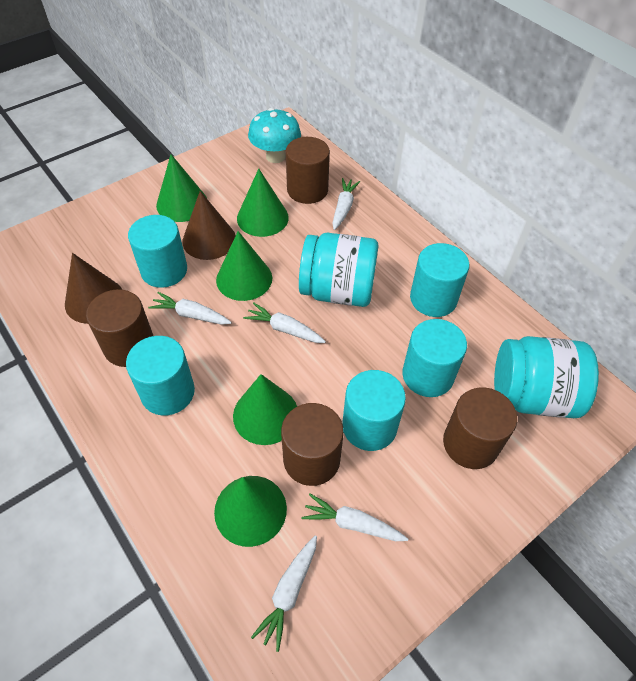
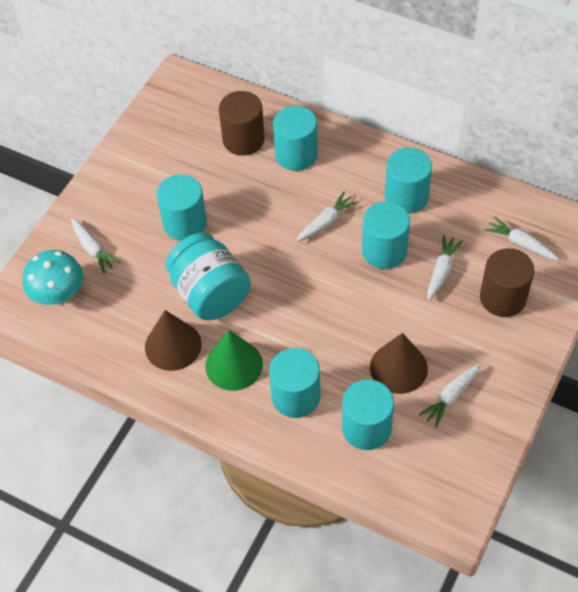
brown cylinder: [86,289,154,367] [281,403,344,486] [286,137,330,204] [443,387,517,469] = 4 -> [219,91,264,156] [480,248,534,317] = 2
green cone: [156,154,207,222] [214,476,287,547] [216,231,272,301] [233,374,297,445] [237,169,289,237] = 5 -> [205,330,263,391] = 1
turquoise cylinder: [126,336,195,415] [128,215,187,288] [342,370,406,451] [402,319,467,397] [410,243,469,317] = 5 -> [157,174,207,241] [269,348,320,418] [273,106,318,171] [342,379,394,450] [362,202,410,269] [385,148,432,214] = 6
turquoise jar: [299,233,379,307] [494,336,599,418] = 2 -> [166,233,251,320] = 1

